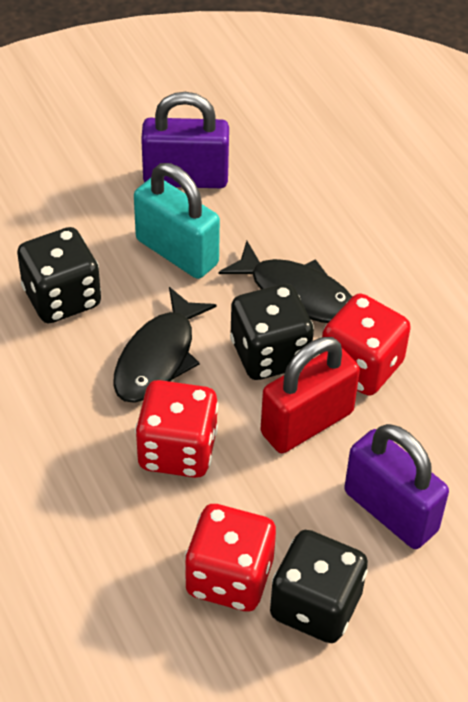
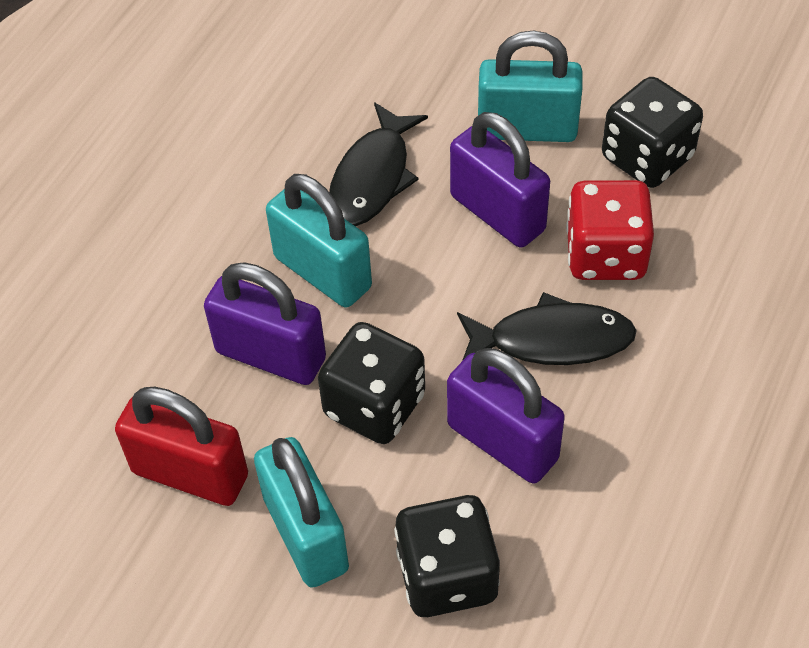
purple padlock: [141,92,229,188] [344,424,449,549] = 2 -> [204,262,326,385] [447,348,565,484] [450,112,550,248] = 3
red dice: [135,380,218,478] [185,504,276,611] [321,294,411,396] = 3 -> [566,180,654,280] = 1
turquoise padlock: [134,163,220,279] = 1 -> [254,437,349,588] [266,174,372,308] [478,30,583,142] = 3

